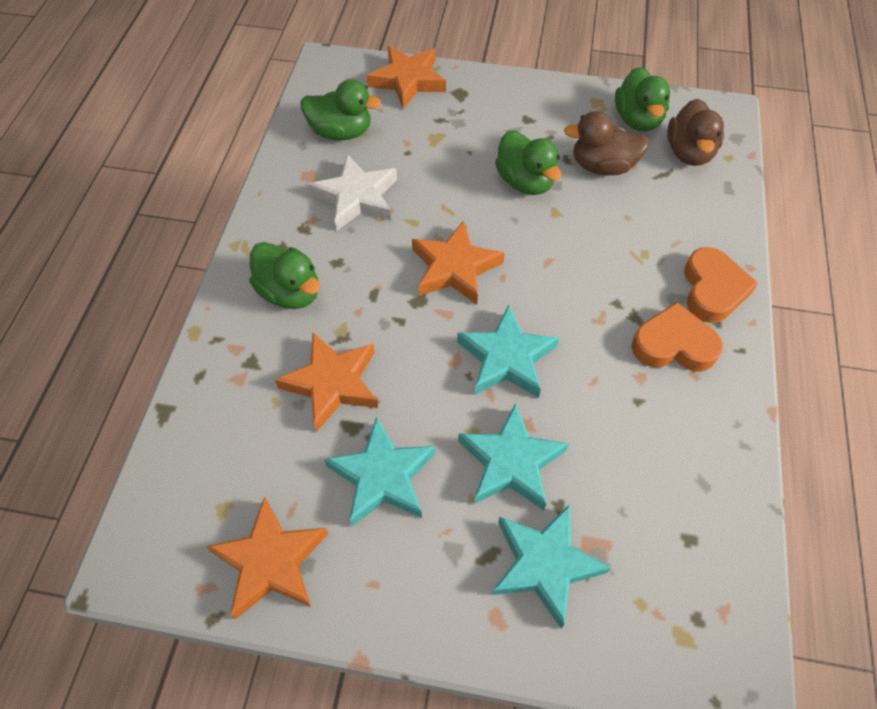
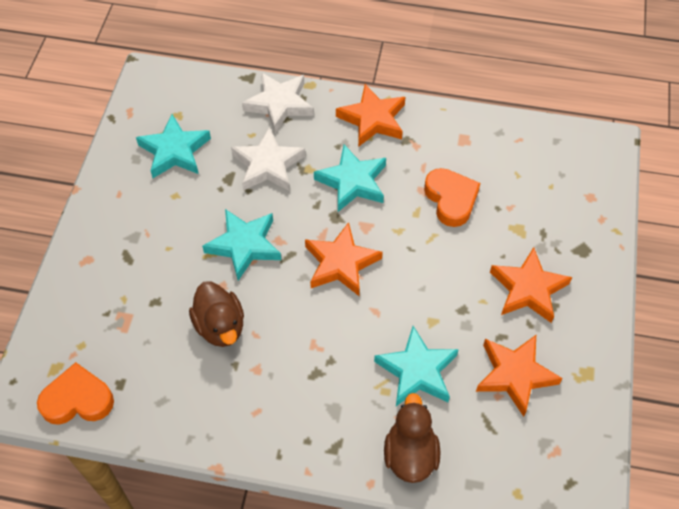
green duck: [249,242,320,309] [301,79,381,140] [495,130,561,195] [615,67,670,132] = 4 -> none = 0
white star: [309,154,397,231] = 1 -> [231,127,305,191] [242,72,314,133] = 2

